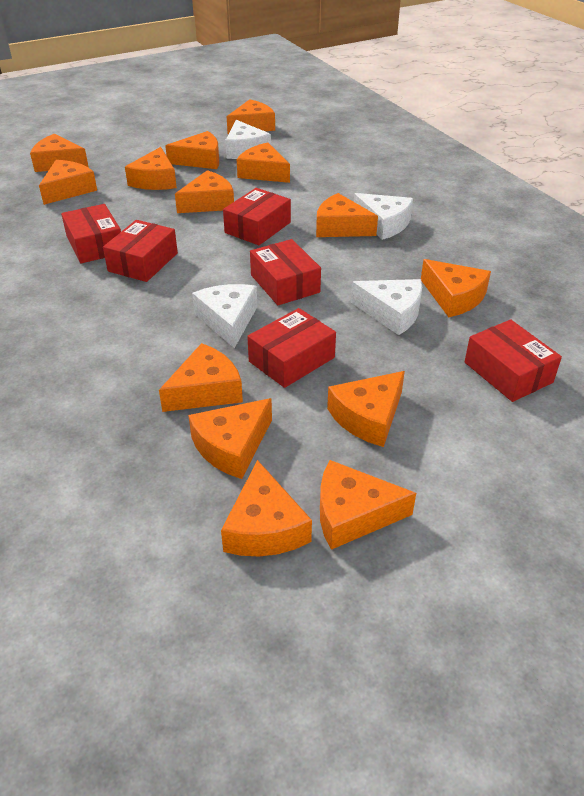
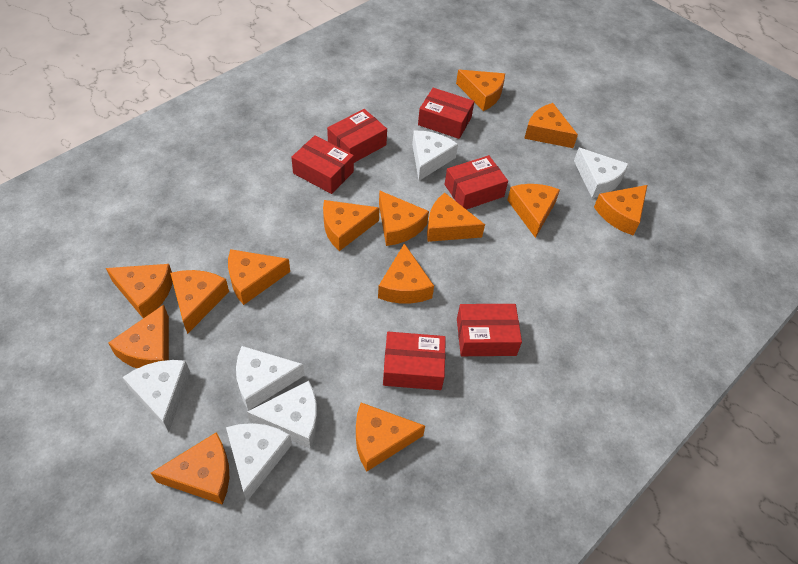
white cheese: [192,284,257,348] [225,120,271,159] [351,279,422,335] [354,193,413,240] = 4 -> [123,360,190,432] [226,423,292,501] [236,346,305,411] [247,381,318,449] [412,131,458,181] [574,148,629,198] = 6

